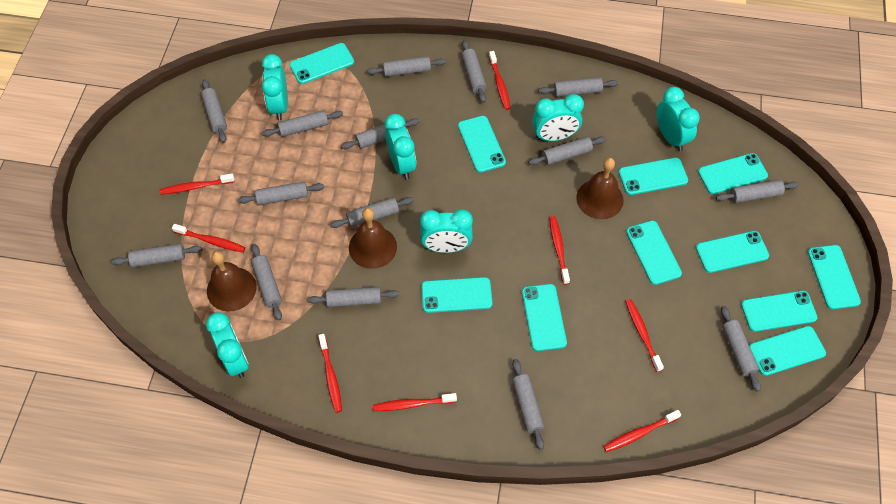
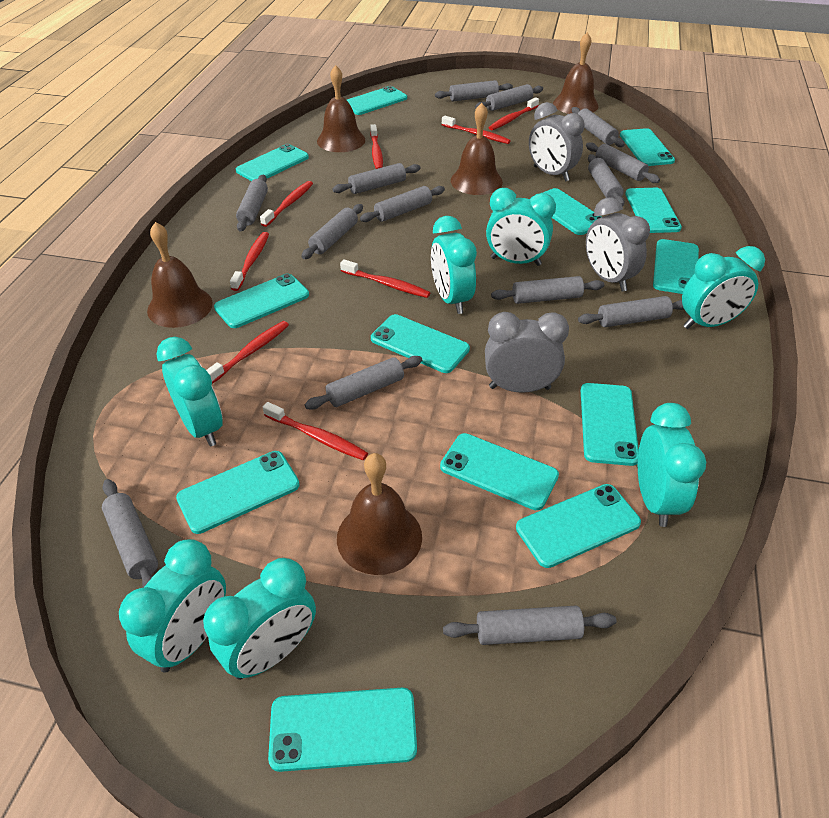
brown bell: [207,251,256,312] [349,208,397,269] [576,158,624,219] = 3 -> [147,222,213,328] [317,65,365,152] [337,453,422,575] [451,103,503,195] [553,32,598,114] = 5
grey clock: none = 0 -> [485,312,569,393] [529,102,584,182] [586,197,650,292] = 3
grey rolling pin: [111,243,202,267] [201,79,227,143] [238,181,324,205] [251,244,282,321] [262,110,343,137] [308,287,399,307] [331,197,414,228] [341,118,419,149] [367,56,446,77] [461,40,487,103] [512,359,544,450] [528,136,606,165] [538,77,618,97] [716,180,799,203] [721,306,761,392] = 15 -> [102,479,158,588] [236,175,268,232] [301,204,363,259] [305,356,422,410] [332,163,421,194] [360,186,445,222] [435,80,513,101] [443,606,616,645] [475,84,543,111] [491,276,604,304] [571,107,625,147] [578,296,684,327] [586,142,660,183] [588,154,625,207] = 14
turquoise clock: [206,312,249,378] [262,54,288,120] [385,114,416,179] [420,209,473,253] [532,94,584,141] [656,87,700,151] = 6 -> [119,539,226,672] [156,337,223,446] [203,558,316,680] [431,216,477,314] [486,188,556,266] [638,403,706,527] [682,246,765,329] = 7
turquoise phone: [290,43,354,84] [421,277,492,313] [458,116,506,173] [522,284,567,351] [619,158,688,195] [626,220,682,285] [696,231,769,273] [698,153,768,194] [741,291,818,332] [749,326,826,376] [808,245,861,309] = 11 -> [176,451,300,534] [214,274,309,328] [236,144,309,181] [268,688,417,772] [347,86,407,115] [371,314,470,373] [440,433,559,510] [516,484,641,568] [530,188,601,235] [581,383,639,466] [620,128,675,166] [625,188,682,233] [653,239,699,294] = 13

